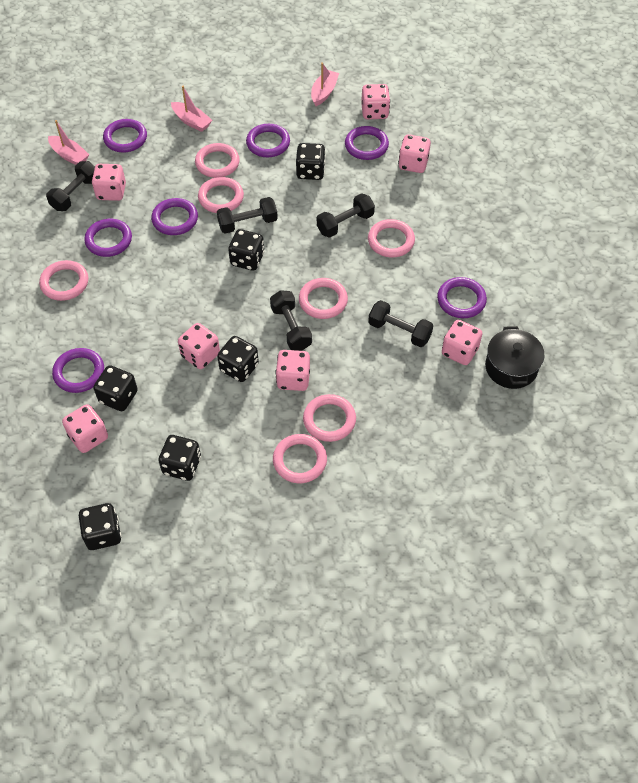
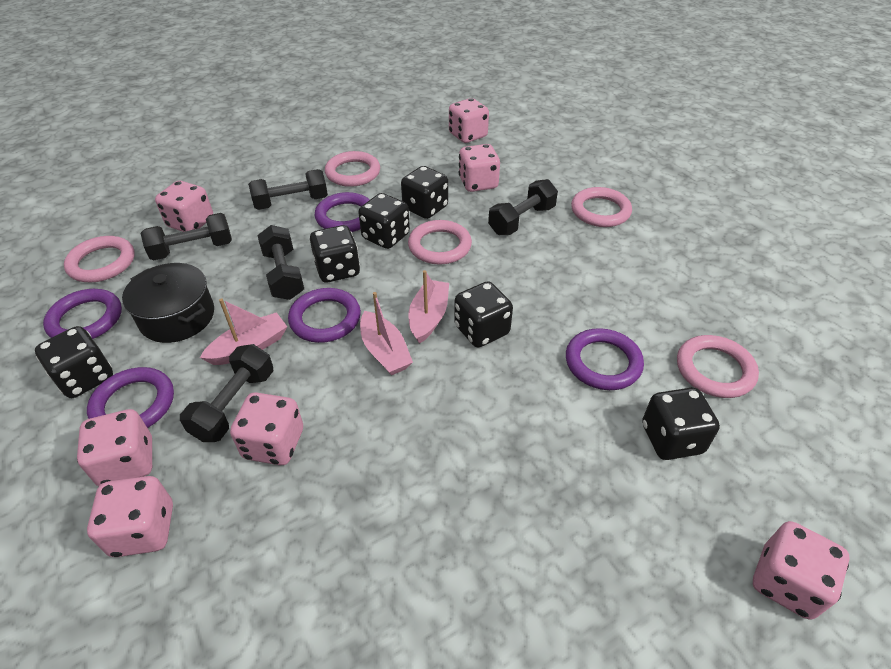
pink ring: [39,260,88,301] [195,143,240,178] [198,177,244,213] [273,434,327,483] [299,278,348,319] [303,394,356,442] [368,219,415,258] = 7 -> [64,236,135,282] [325,151,380,187] [408,220,472,265] [571,187,632,227] [677,335,759,398] = 5
purple ring: [52,348,104,393] [84,219,132,257] [103,119,147,153] [151,198,198,235] [246,124,290,157] [345,126,389,160] [437,277,487,318] = 7 -> [43,289,122,339] [87,367,174,428] [288,288,361,343] [315,192,370,232] [566,328,644,390] = 5

